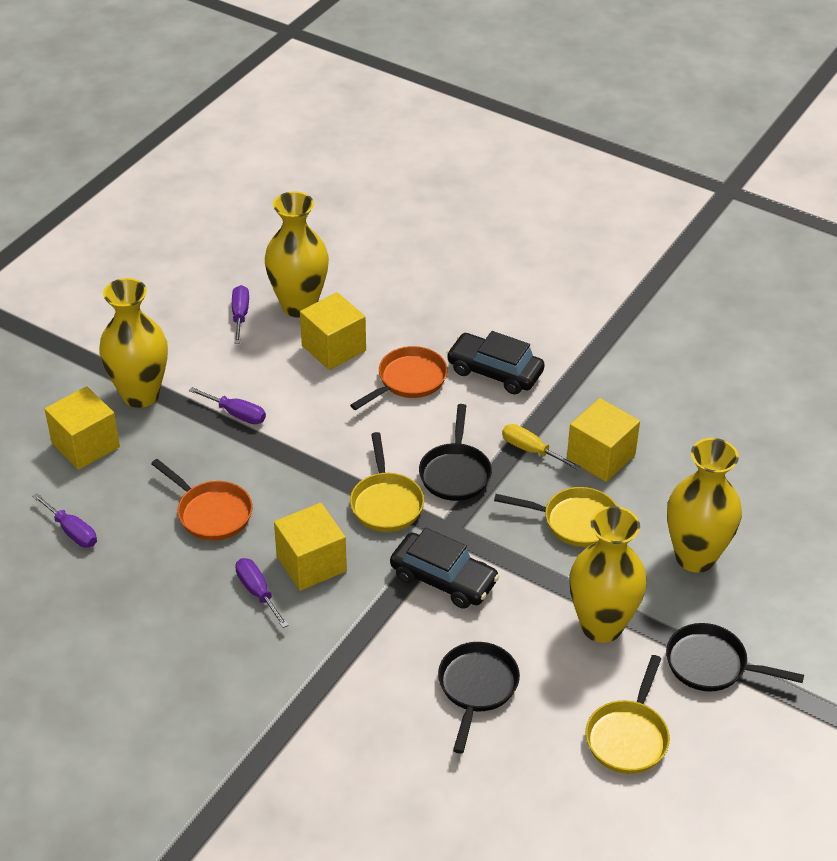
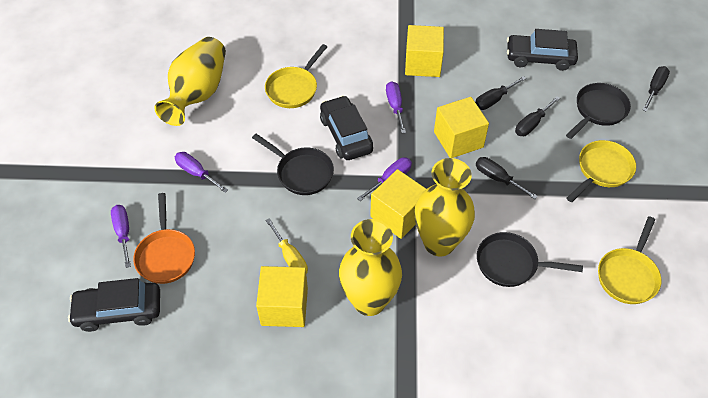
black car: [390,528,500,609] [446,331,545,395] = 2 -> [68,278,160,332] [320,95,373,160] [507,29,578,71] = 3
black screwdriver: none = 0 -> [475,76,526,110] [476,157,538,199] [515,96,560,136] [642,66,670,112] = 4
orange pan: [151,459,252,541] [350,346,447,410] = 2 -> [133,193,195,284] = 1
yellow vase: [99,278,168,408] [265,191,329,317] [569,506,647,643] [667,438,742,573] = 4 -> [154,37,226,126] [339,219,402,316] [415,158,475,257] = 3

